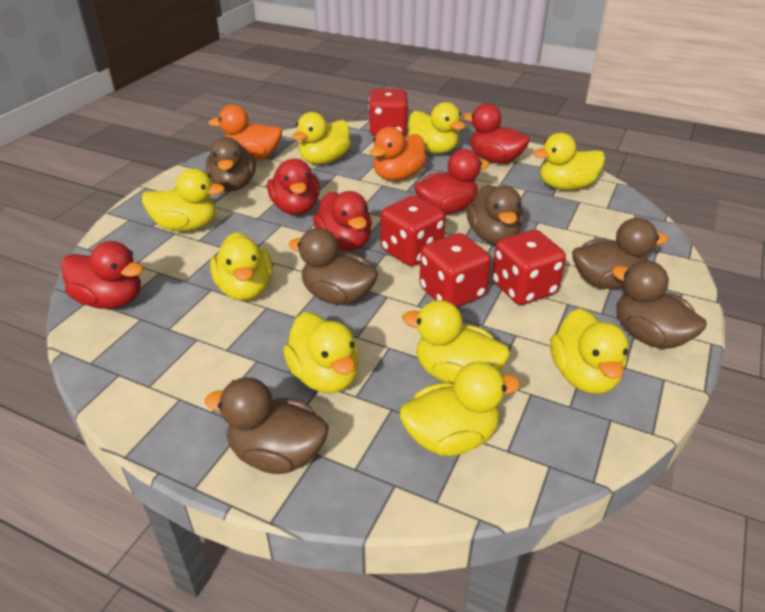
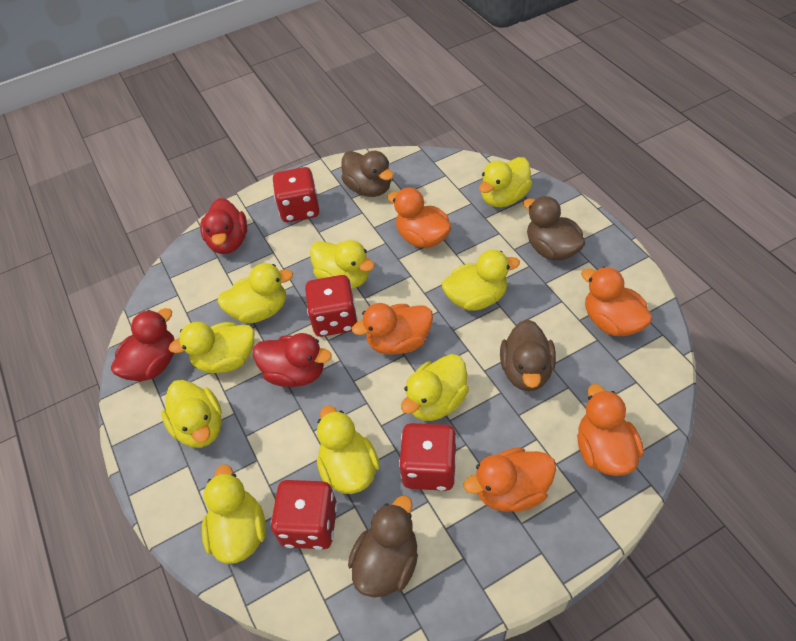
brown duck: [204,377,329,474] [206,137,256,191] [288,228,378,305] [466,184,523,244] [572,218,668,289] [612,260,707,349] = 6 -> [341,151,394,197] [348,496,418,598] [500,319,556,391] [523,196,585,261] = 4
orange duck: [209,105,282,161] [370,127,427,181] = 2 -> [352,303,433,355] [388,188,452,248] [464,448,556,512] [577,384,644,476] [581,267,652,336] = 5
red duck: [61,241,143,309] [267,159,320,215] [313,191,372,251] [414,149,490,215] [463,103,530,164] = 5 -> [111,308,174,381] [200,198,247,254] [253,333,332,387] = 3

